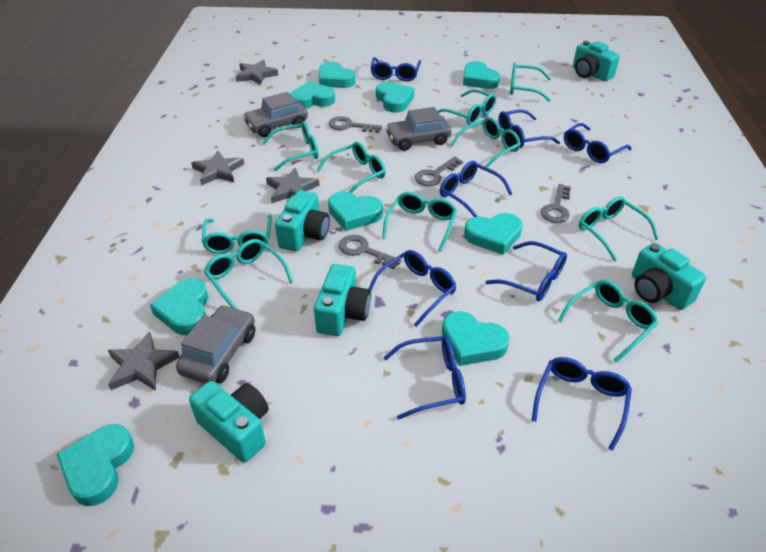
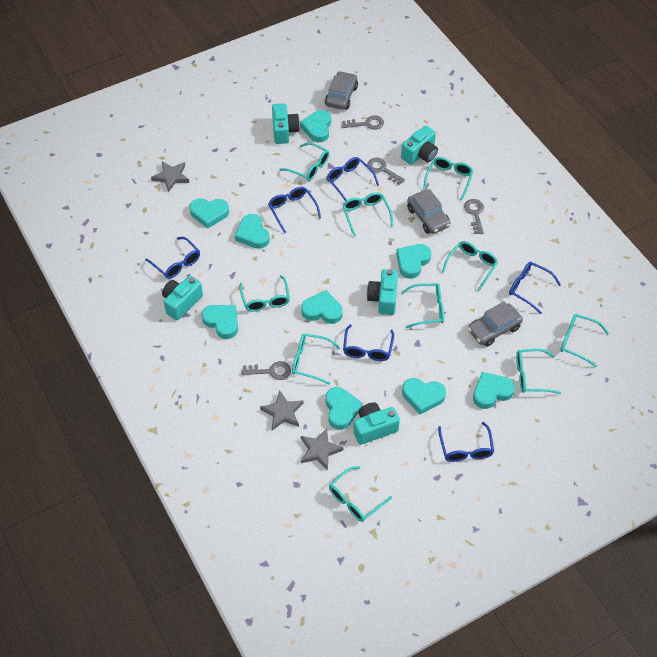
blue glasses: [369,250,456,327] [371,57,421,82] [383,336,466,420] [440,161,512,217] [486,241,567,301] [498,110,560,148] [532,357,632,451] [564,123,632,163] = 8 -> [145,237,200,279] [268,187,321,233] [326,157,379,202] [343,324,394,361] [438,422,494,462] [509,262,561,314] = 6
grey star: [108,331,180,391] [191,150,244,186] [236,60,278,85] [266,168,319,203] = 4 -> [151,161,189,192] [260,390,304,430] [301,428,344,471] = 3

